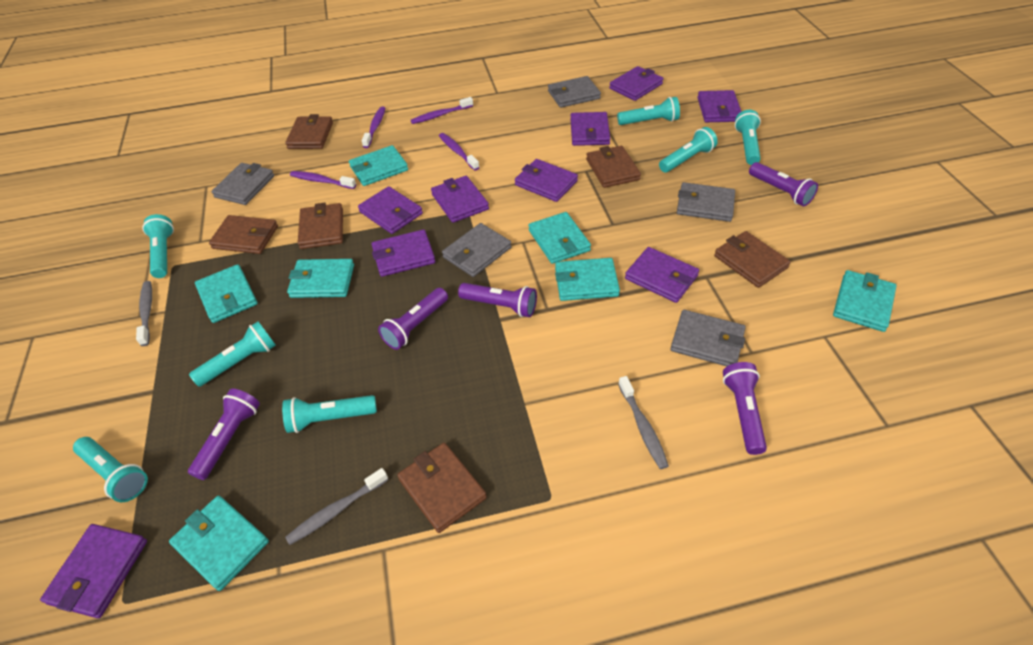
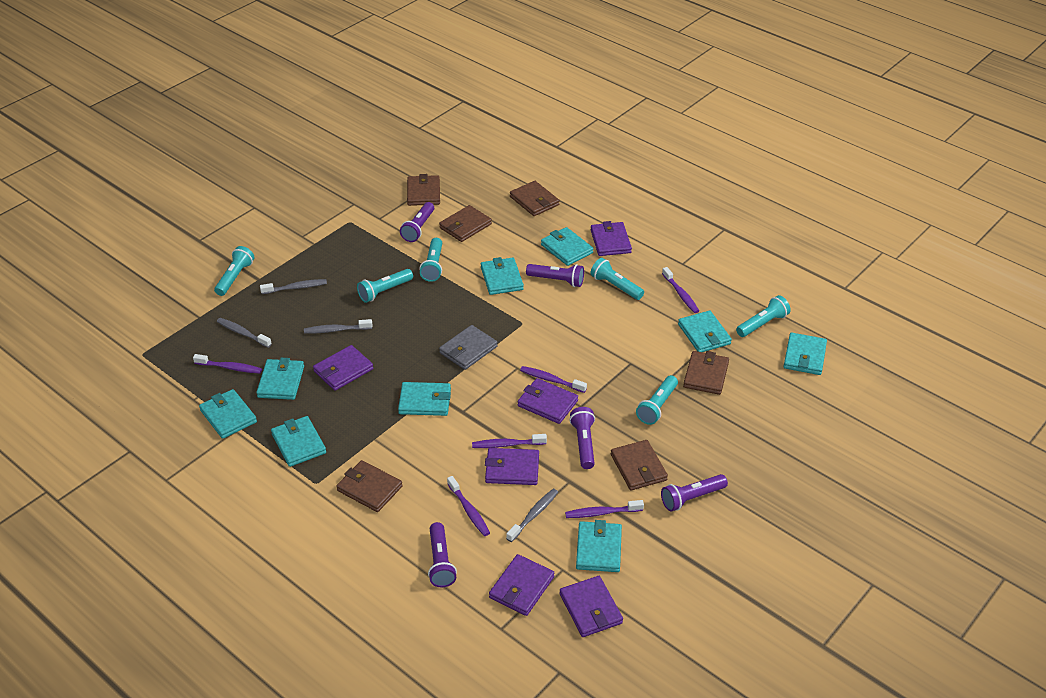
grey toothbrush: [136,281,152,346] [285,468,388,545] [618,376,669,469] = 3 -> [217,318,272,348] [260,279,327,294] [304,319,372,334] [506,489,558,542] = 4
grey wallet: [211,163,274,205] [442,223,512,277] [548,76,601,108] [670,310,746,366] [677,182,735,222] = 5 -> [439,325,498,370] = 1
purple toothbrush: [290,171,356,189] [362,107,386,148] [411,97,473,124] [439,133,480,171] = 4 -> [193,354,262,374] [447,476,490,536] [472,434,547,448] [520,366,587,393] [565,500,644,518] [662,267,699,313] = 6
purple wallet: [40,524,147,618] [358,186,423,234] [371,229,435,277] [431,176,489,223] [515,159,578,202] [570,112,610,146] [609,66,663,101] [625,247,699,303] [697,90,742,122] = 9 -> [313,345,373,391] [485,448,539,485] [489,554,554,616] [518,378,578,424] [560,576,623,637] [591,221,632,256] = 6
turquoise flashlight: [73,437,148,502] [142,214,174,278] [189,321,276,387] [282,395,377,433] [617,97,680,125] [659,127,718,173] [735,110,761,165] = 7 -> [214,246,255,296] [357,269,413,303] [419,238,442,282] [590,258,644,300] [636,375,678,425] [736,295,791,337] = 6
turquoise wallet: [169,496,269,591] [195,264,258,323] [287,259,354,298] [349,145,408,186] [529,212,591,264] [555,258,620,301] [833,270,897,332] = 7 -> [199,389,257,439] [256,358,304,400] [271,416,326,467] [398,382,451,416] [481,257,524,295] [541,227,593,266] [576,520,622,572] [678,310,732,352] [783,332,827,375] = 9

